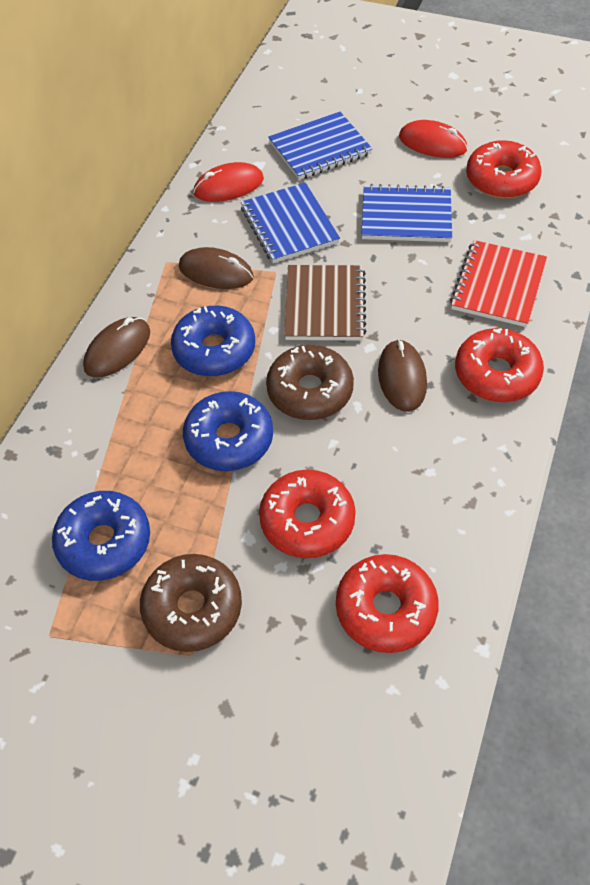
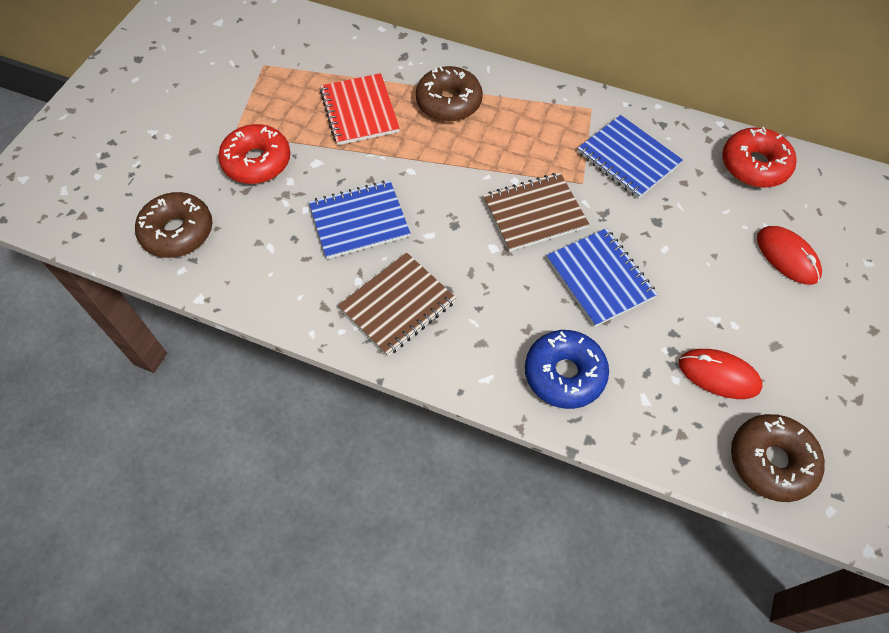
blue donut: [52,491,150,581] [171,306,255,377] [183,391,273,471] = 3 -> [525,330,609,409] = 1
brown donut: [140,554,242,652] [266,345,354,420] = 2 -> [135,192,213,258] [416,66,483,122] [731,414,825,502] = 3
brown mouse: [83,317,150,377] [179,247,254,289] [378,339,427,412] = 3 -> none = 0
brown notebook: [284,265,367,341] = 1 -> [338,252,456,356] [483,173,589,252] = 2
red donut: [259,470,356,558] [336,554,439,653] [455,328,544,402] [466,140,542,199] = 4 -> [218,124,291,184] [722,127,796,188] = 2

